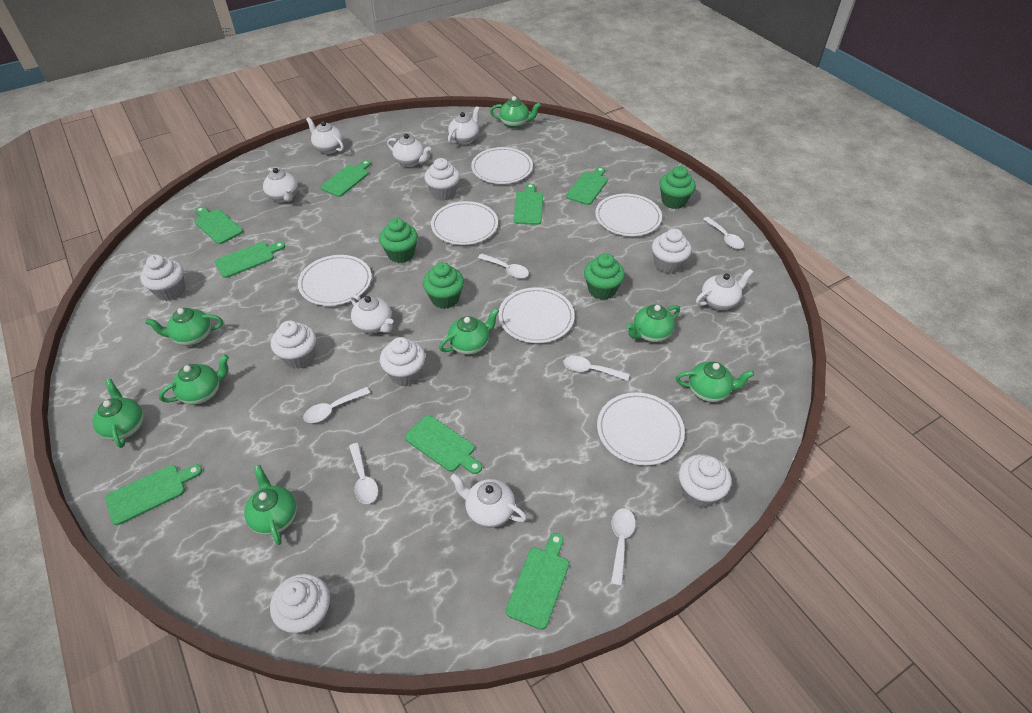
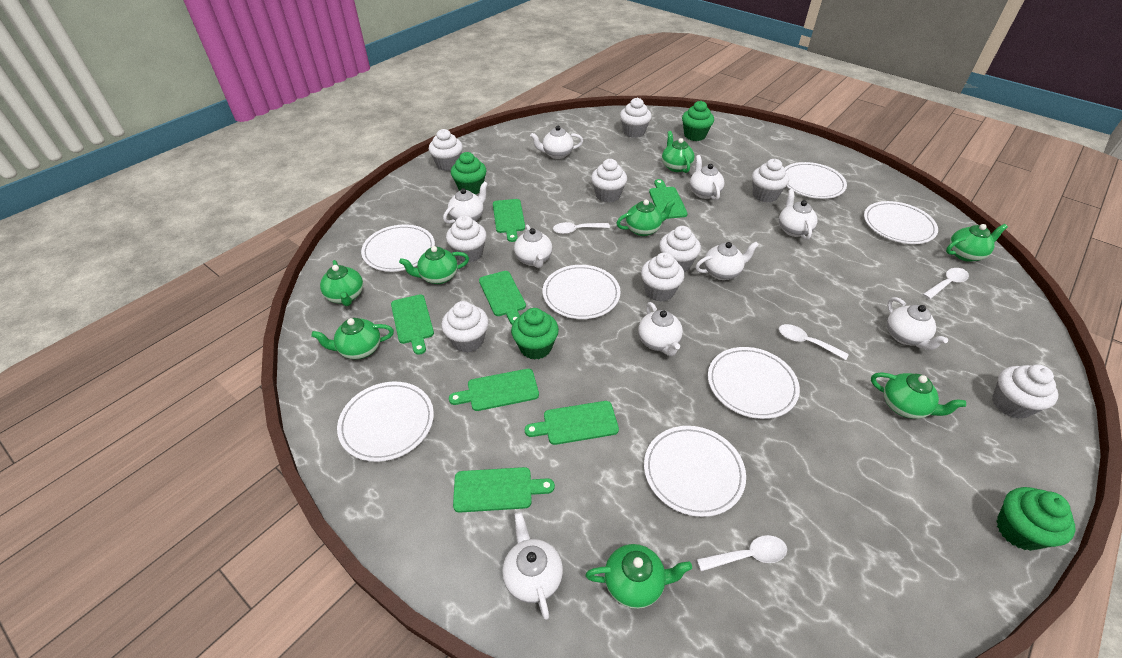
green cutting board: [105,464,202,525] [194,207,243,244] [215,242,285,278] [320,160,371,197] [405,415,482,474] [506,533,569,630] [513,183,543,225] [566,167,608,205] = 8 -> [391,295,434,355] [449,369,539,411] [453,467,555,513] [479,271,526,325] [493,199,525,242] [525,401,619,445] [649,179,688,219] = 7
white cupcake: [140,255,185,301] [270,574,330,635] [271,320,316,369] [380,337,425,386] [424,158,460,201] [652,229,692,274] [679,454,731,508] = 7 -> [429,129,463,171] [441,301,489,353] [446,216,487,263] [591,159,627,203] [620,98,652,138] [641,252,684,302] [659,226,701,272] [752,159,789,202] [992,364,1058,419] = 9
white plate: [298,255,372,306] [431,201,498,245] [471,147,533,184] [498,287,575,343] [595,194,662,236] [597,392,685,465] = 6 -> [337,382,434,462] [361,224,435,272] [543,265,620,319] [644,426,746,517] [708,347,800,419] [785,162,847,199] [864,201,938,244] = 7
white spoon: [303,387,370,423] [349,443,378,504] [478,254,529,278] [563,356,630,381] [611,508,636,586] [703,217,744,249] = 6 -> [553,222,610,234] [697,535,787,571] [779,324,849,360] [923,268,969,299] = 4
white teapot: [263,168,298,202] [306,117,344,154] [350,294,393,333] [387,134,431,167] [448,106,480,145] [450,474,527,528] [696,269,753,310] = 7 -> [443,182,488,224] [502,512,563,620] [514,224,552,268] [530,126,583,159] [638,302,683,356] [690,155,724,201] [695,242,759,280] [779,189,818,240] [887,297,948,350] = 9

